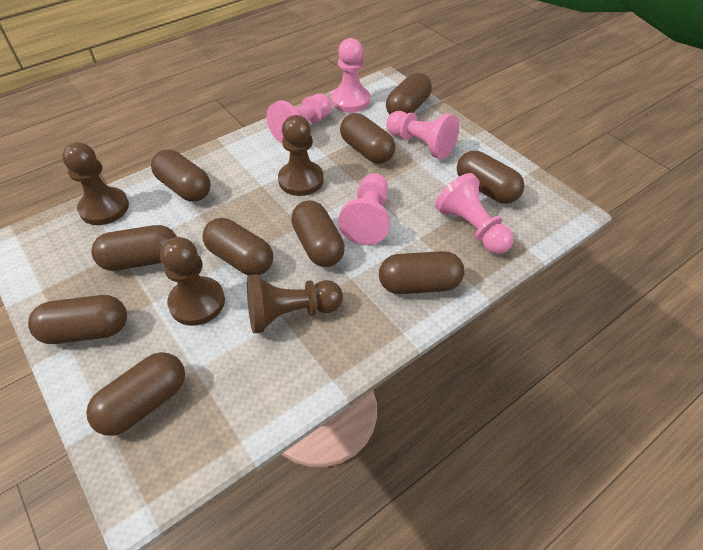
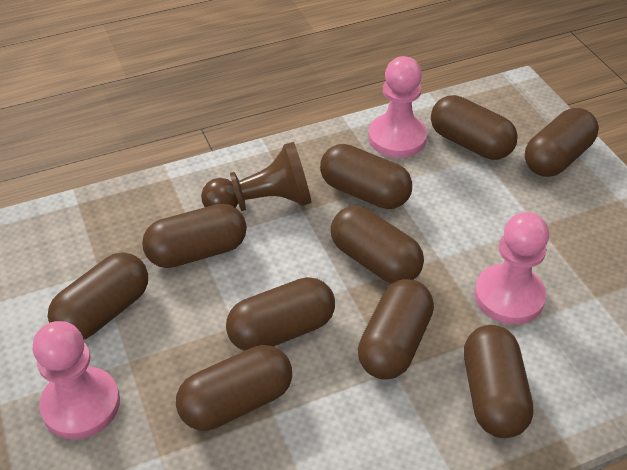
brown pawn: [62,142,129,225] [160,237,225,326] [247,274,343,333] [278,115,324,196] = 4 -> [201,142,312,211] = 1
pink pawn: [267,94,331,143] [331,38,370,112] [338,173,390,245] [386,111,459,159] [435,173,513,254] = 5 -> [33,321,120,440] [368,56,427,158] [474,212,549,325] = 3

